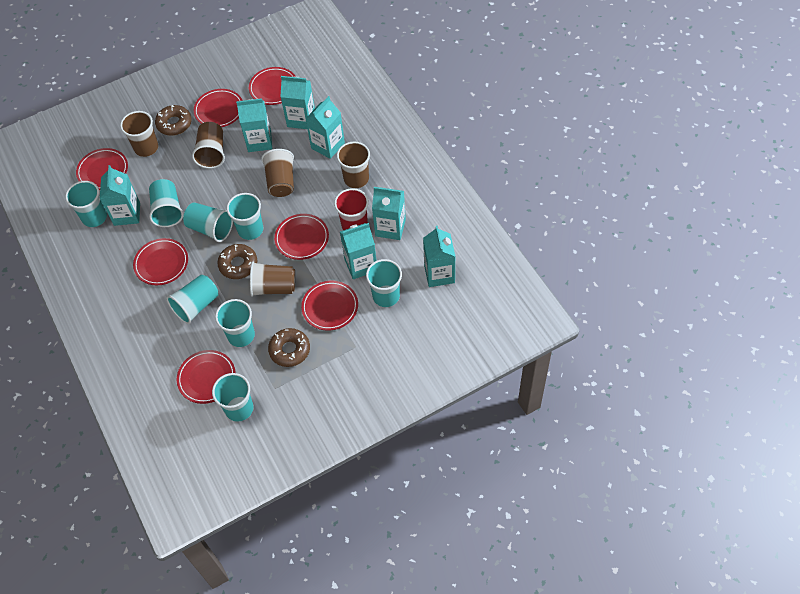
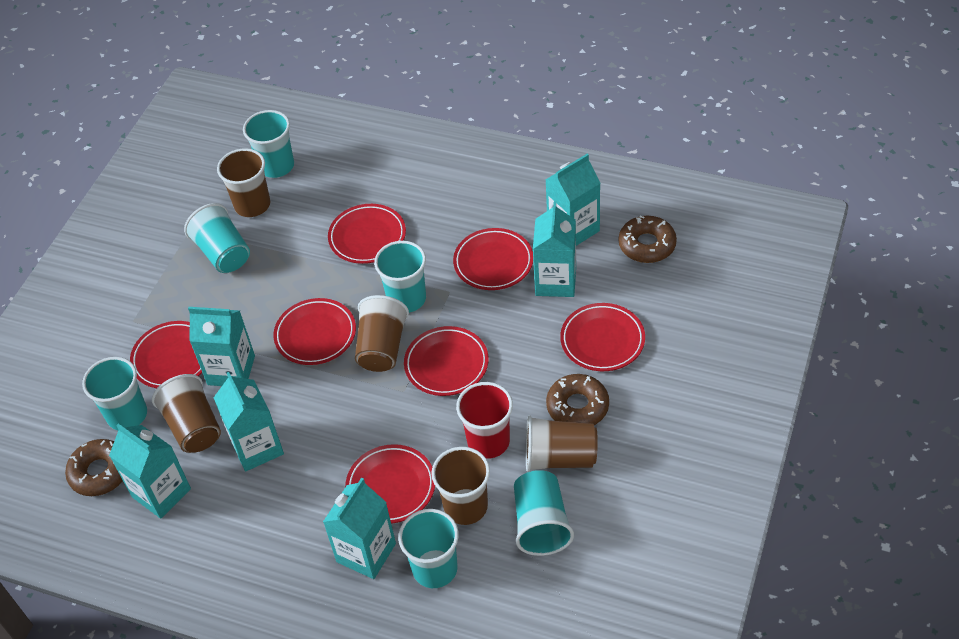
turquoise carton: [100,165,140,226] [236,98,272,152] [280,76,315,129] [306,96,345,159] [340,223,377,279] [372,187,406,240] [423,226,456,287] = 7 -> [109,424,191,519] [188,307,255,386] [213,372,284,471] [323,478,396,579] [533,202,576,297] [546,154,600,246] = 6
turquoise cup: [65,181,107,227] [149,179,183,227] [166,275,219,324] [183,202,233,242] [212,373,254,422] [215,299,255,347] [227,193,263,240] [366,259,402,307] = 8 -> [82,357,147,431] [184,203,250,273] [243,110,294,178] [374,241,426,313] [398,509,459,588] [514,470,574,556] = 6

